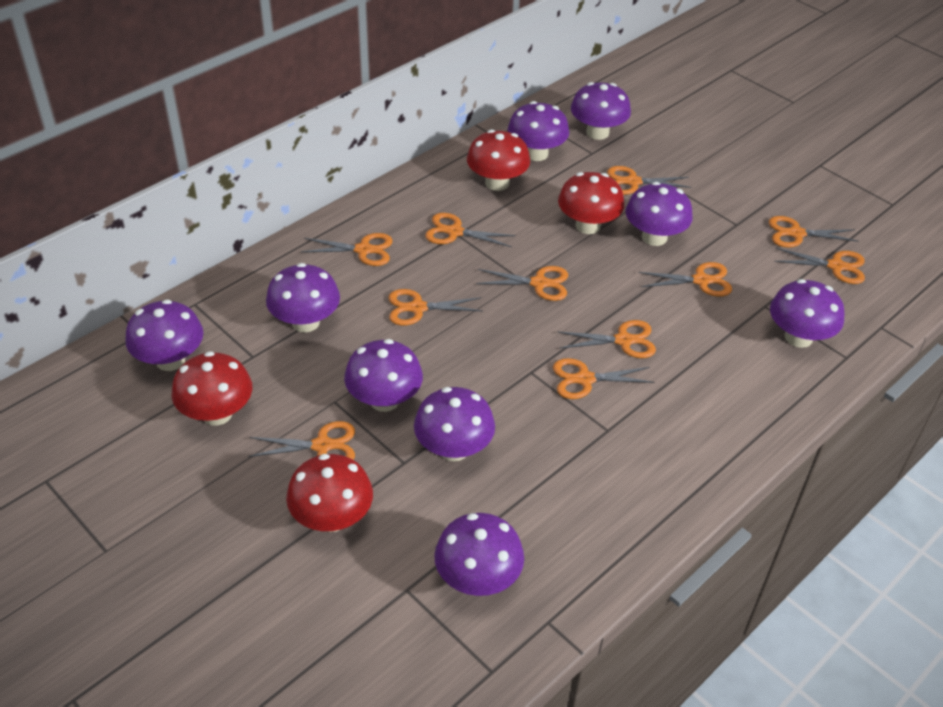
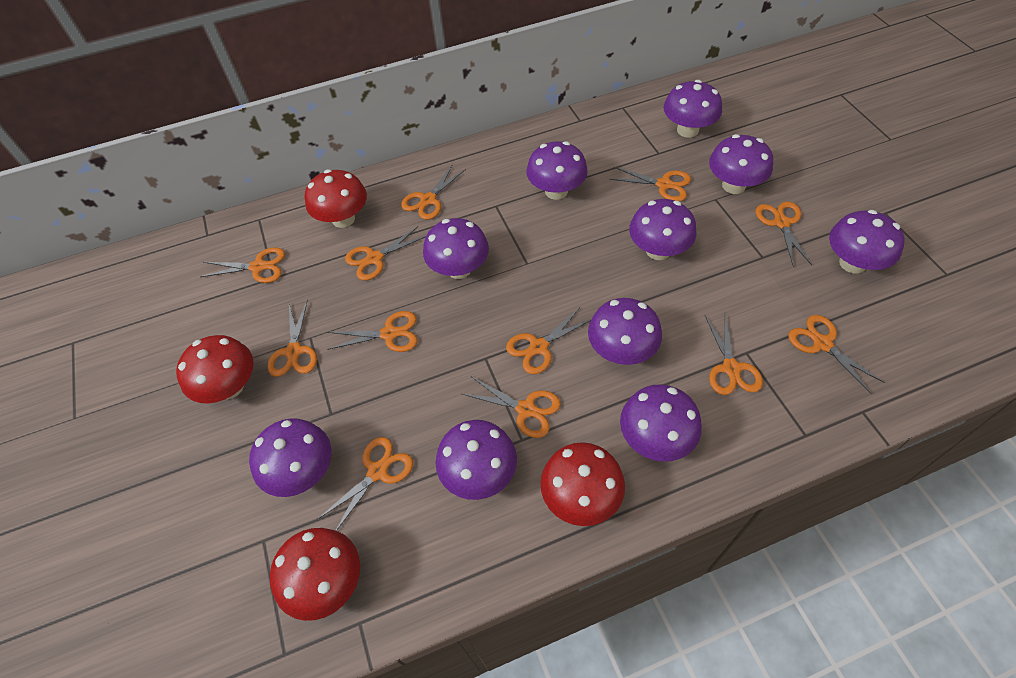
orange scissors: [248,421,355,460] [301,233,393,266] [389,289,482,325] [425,213,516,247] [476,266,568,301] [553,358,655,399] [558,320,656,358] [607,166,691,195] [639,262,732,297] [769,216,859,247] [774,247,865,284] = 11 -> [200,247,285,283] [267,299,317,377] [318,437,413,531] [327,311,417,352] [345,226,426,280] [401,164,466,220] [462,377,561,438] [506,307,591,374] [609,167,691,201] [705,314,763,395] [756,201,812,265] [788,315,885,394] = 12
purple mushroom: [125,299,203,371] [266,263,340,333] [344,339,423,412] [414,387,495,461] [434,513,524,596] [508,101,569,161] [571,82,631,140] [626,182,693,246] [770,279,845,348] = 9 -> [249,418,331,497] [423,218,489,279] [436,420,517,500] [526,141,588,200] [588,298,662,365] [620,384,702,462] [629,199,696,260] [663,80,722,138] [709,134,773,194] [829,210,905,274] = 10

